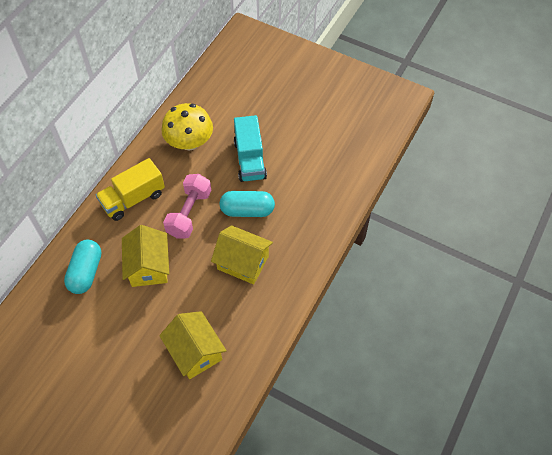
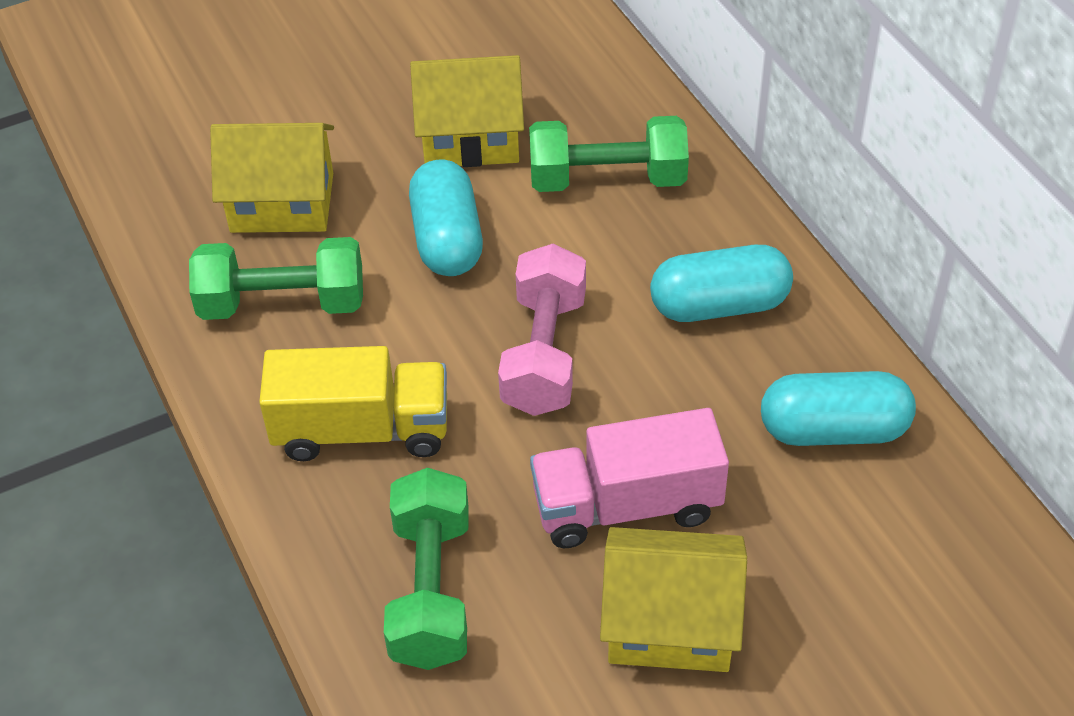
green dumbbell: none = 0 -> [189,237,363,320] [384,468,469,670] [529,116,689,192] = 3
pink truck: none = 0 -> [530,408,729,548] = 1
turquoise capsule: [64,240,101,294] [219,191,275,217] = 2 -> [409,160,483,276] [650,245,793,322] [761,371,916,446] = 3
turquoise truck: [234,115,267,182] = 1 -> none = 0
yellow mushroom: [161,103,213,151] = 1 -> none = 0

